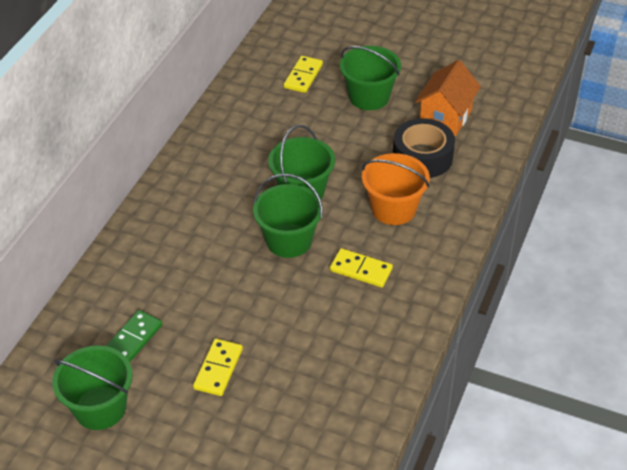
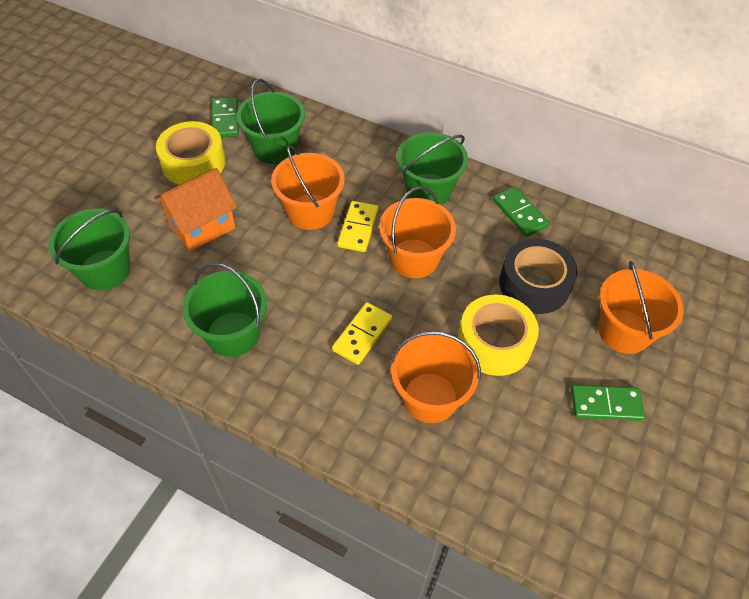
green domino: [106,310,162,362] = 1 -> [211,97,239,137] [493,187,549,237] [571,385,645,421] = 3
orange bucket: [362,153,430,225] = 1 -> [271,144,345,230] [379,186,456,278] [390,331,481,423] [598,261,684,354] = 4
yellow domino: [193,339,243,396] [284,56,323,93] [330,248,393,287] = 3 -> [332,302,392,365] [337,201,379,252] = 2
yellow tape: none = 0 -> [156,121,225,185] [458,294,539,376] = 2

